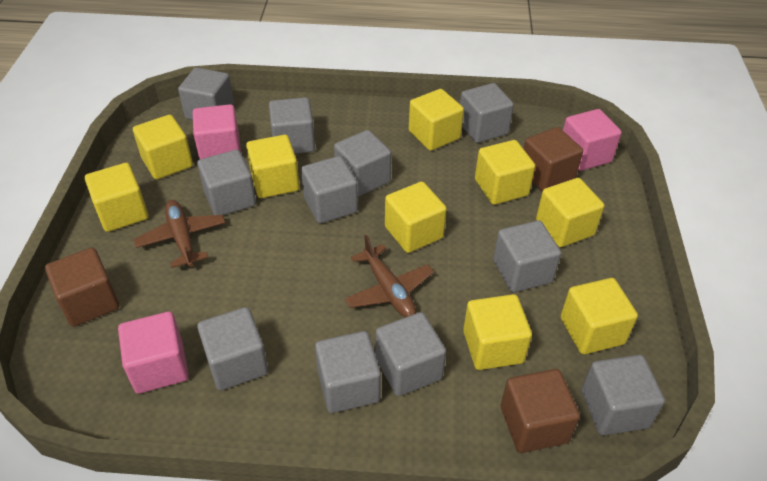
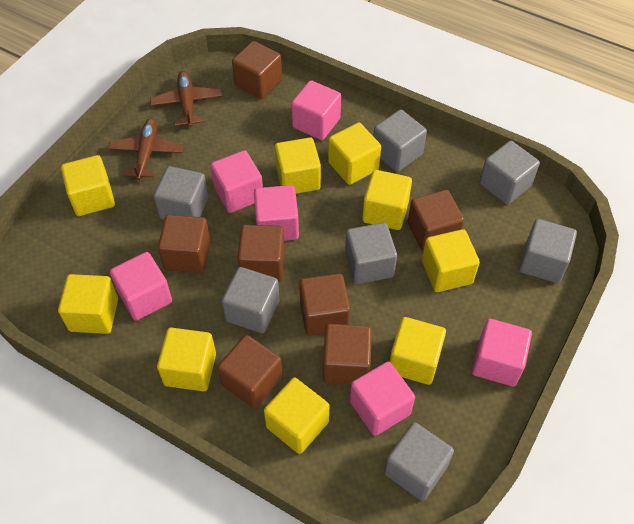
brown cube: [45,247,119,327] [501,369,580,453] [524,127,583,191] = 3 -> [158,215,211,273] [217,335,282,409] [232,41,282,99] [237,225,285,282] [299,274,350,336] [323,324,372,384] [408,190,464,252] = 7
grey cube: [178,67,234,120] [197,150,256,215] [197,307,268,390] [269,97,315,154] [301,156,358,223] [315,331,381,413] [334,130,391,197] [376,312,446,396] [460,83,514,143] [493,220,561,292] [581,355,665,436] = 11 -> [154,166,208,220] [222,267,280,333] [345,223,397,284] [373,110,427,172] [384,422,454,501] [480,141,540,205] [519,219,577,283] = 7
pink cube: [118,312,189,394] [193,104,241,160] [563,109,622,171] = 3 -> [110,252,172,321] [210,150,263,213] [254,185,299,241] [291,80,341,140] [350,362,415,436] [472,319,532,387] = 6

